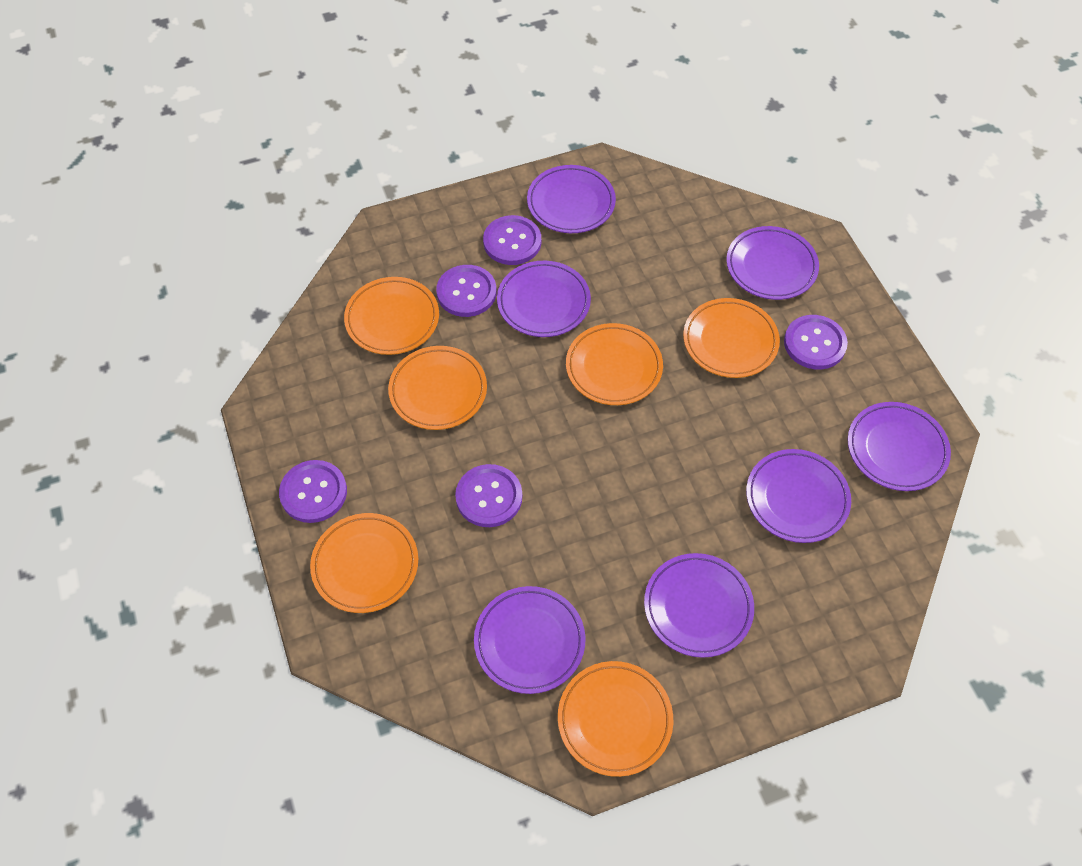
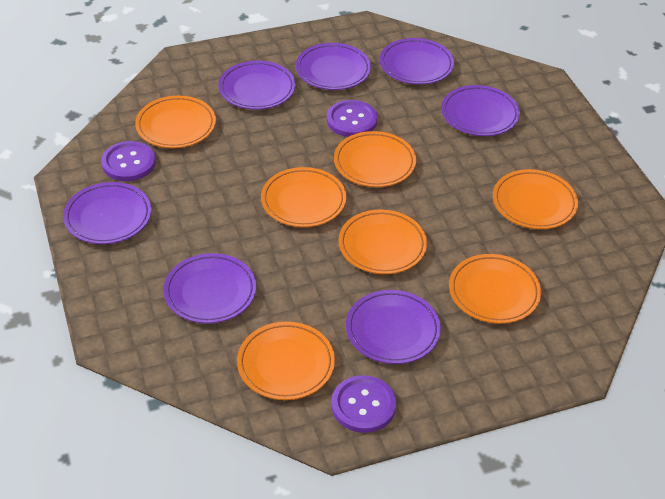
orange plate: [310,513,418,613] [344,277,439,355] [388,346,487,430] [558,661,673,777] [566,323,663,405] [683,298,780,378] = 6 -> [135,96,216,148] [237,322,335,400] [261,167,346,227] [334,131,416,187] [339,210,427,274] [449,254,541,324] [493,169,578,229] = 7
purple button: [279,460,347,523] [436,265,497,317] [455,464,522,527] [483,215,541,265] [784,315,848,370] = 5 -> [101,141,156,181] [327,100,378,137] [331,375,396,433] = 3

